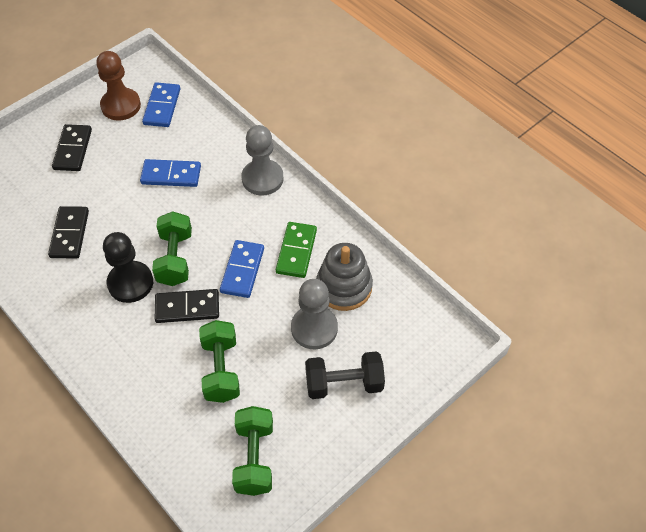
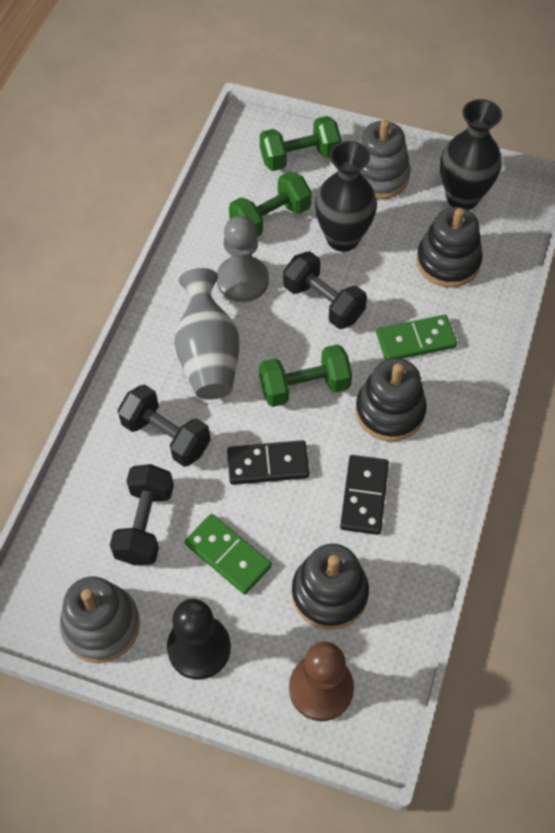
black domino: [48,206,89,259] [52,124,92,171] [155,289,219,323] = 3 -> [227,440,309,485] [340,455,389,535] = 2
black dumbbell: [305,351,385,399] = 1 -> [110,464,174,565] [118,385,211,467] [283,251,367,329] = 3
black stacking toy: none = 0 -> [292,544,369,630] [355,358,427,441] [416,207,483,287] = 3
black vase: none = 0 -> [315,141,377,252] [440,99,502,210] = 2
blue domino: [140,159,201,187] [142,82,180,127] [220,240,264,298] = 3 -> none = 0
green domino: [276,222,317,278] = 1 -> [185,514,272,594] [376,315,457,360] = 2
grey pawn: [241,125,284,196] [291,279,338,349] = 2 -> [217,216,269,302] = 1
grey stacking toy: [316,243,373,311] = 1 -> [60,577,140,663] [359,120,411,200] = 2
grey vase: none = 0 -> [174,268,239,400] = 1

